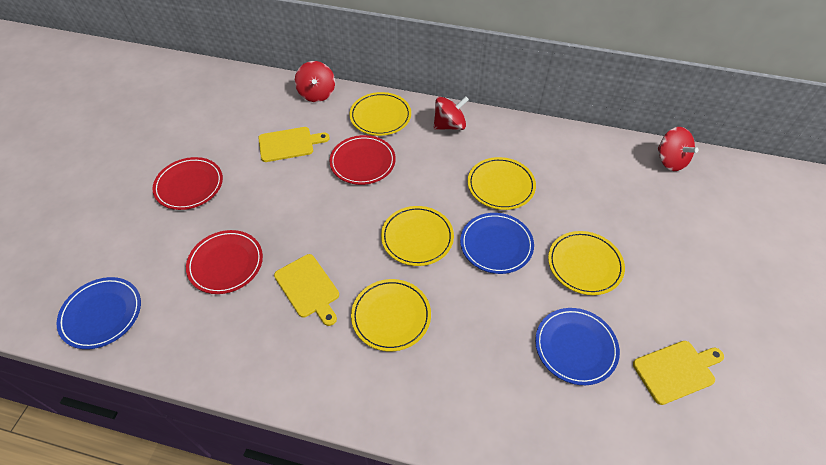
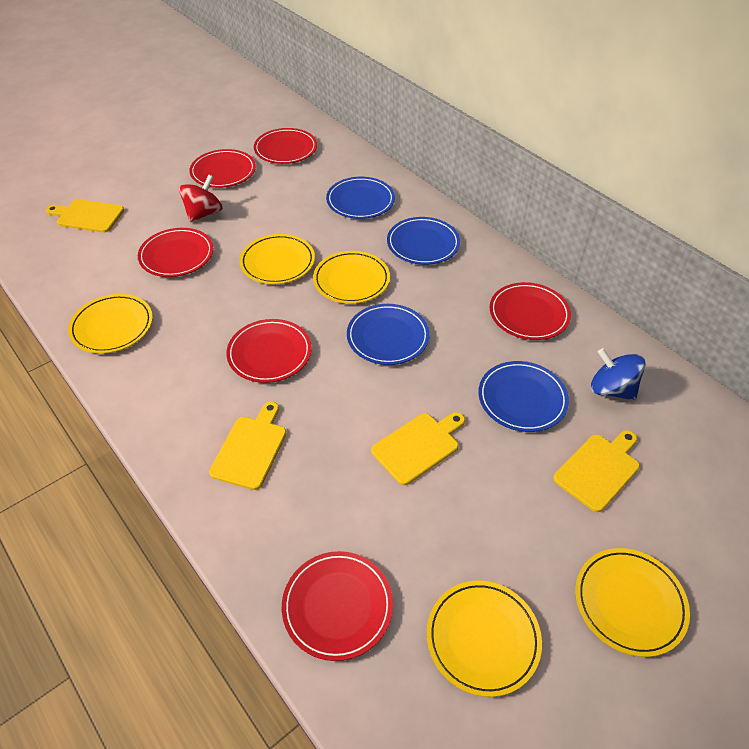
blue plate: [57,277,141,349] [460,213,534,274] [535,308,620,385] = 3 -> [326,177,395,219] [347,304,430,365] [387,217,460,265] [478,361,569,432] = 4
blue spinning top: none = 0 -> [591,348,646,400] = 1
red plate: [152,157,223,210] [186,230,263,294] [329,135,396,185] = 3 -> [138,228,213,277] [189,149,256,188] [226,319,312,383] [254,128,317,164] [282,551,393,661] [489,282,571,340] = 6
red spinning top: [295,61,335,102] [434,96,469,130] [658,127,698,171] = 3 -> [179,175,223,222] = 1
yellow cutting board: [258,127,330,162] [274,254,339,326] [633,341,724,405] = 3 -> [46,199,124,233] [209,401,287,490] [371,412,465,485] [553,430,640,512] = 4

